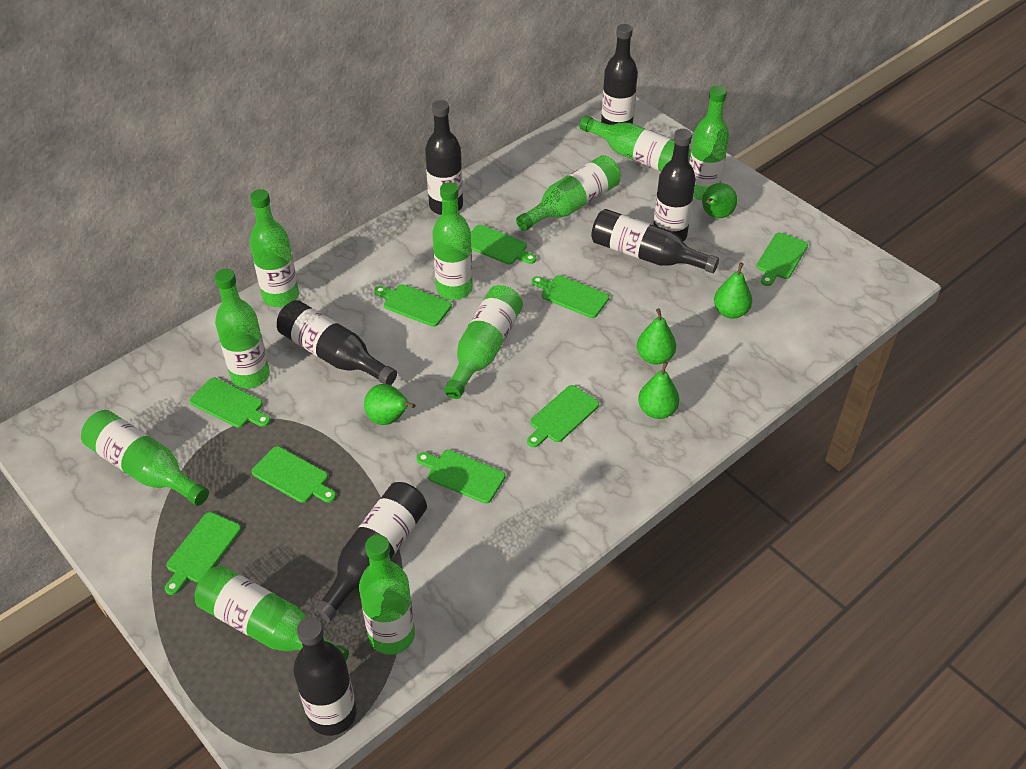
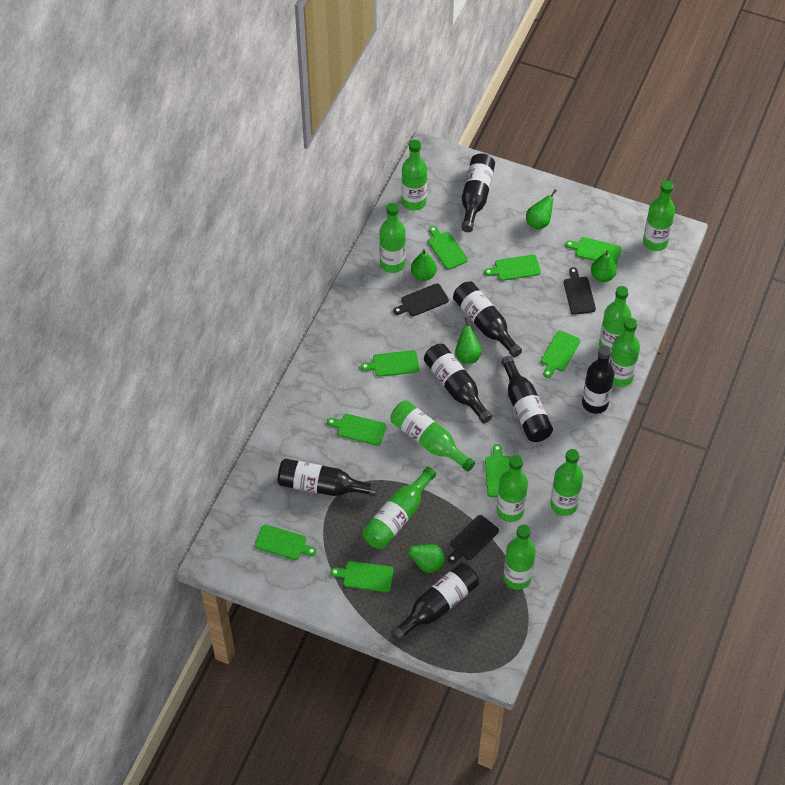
black cutting board: none = 0 -> [393,283,449,316] [448,515,499,564] [564,267,596,315] = 3

